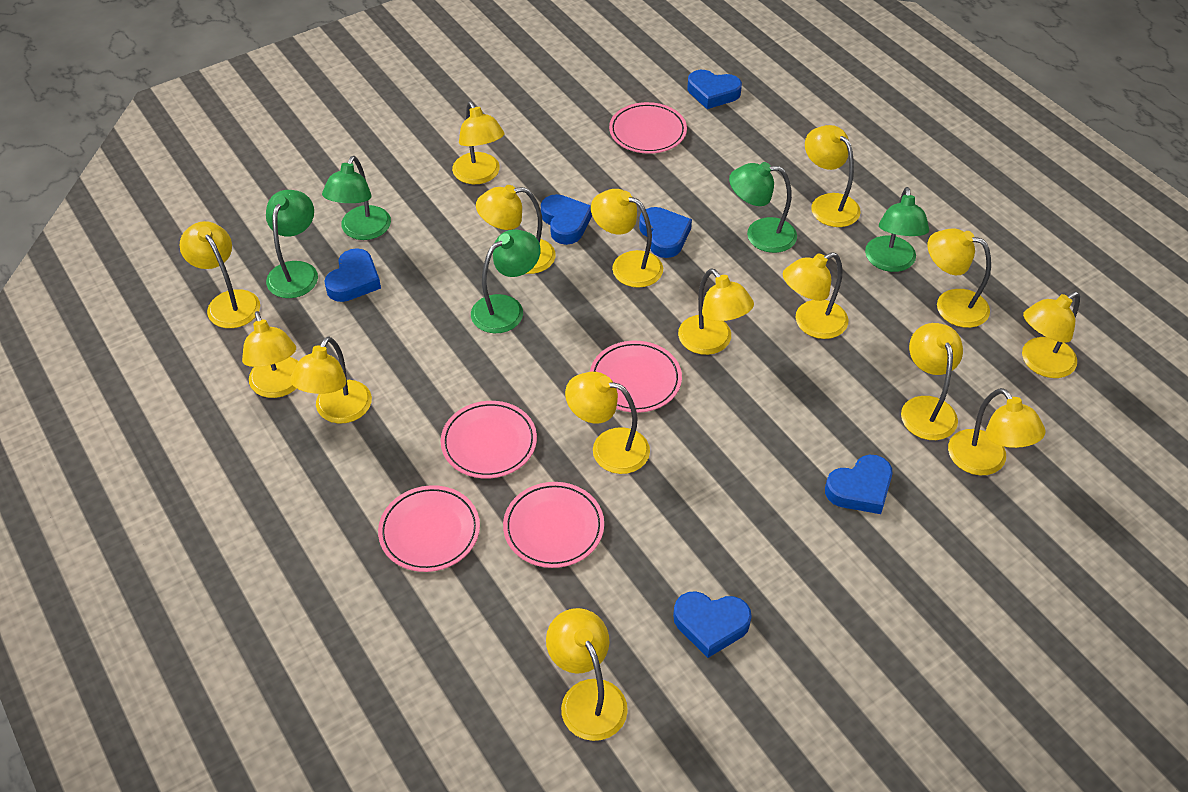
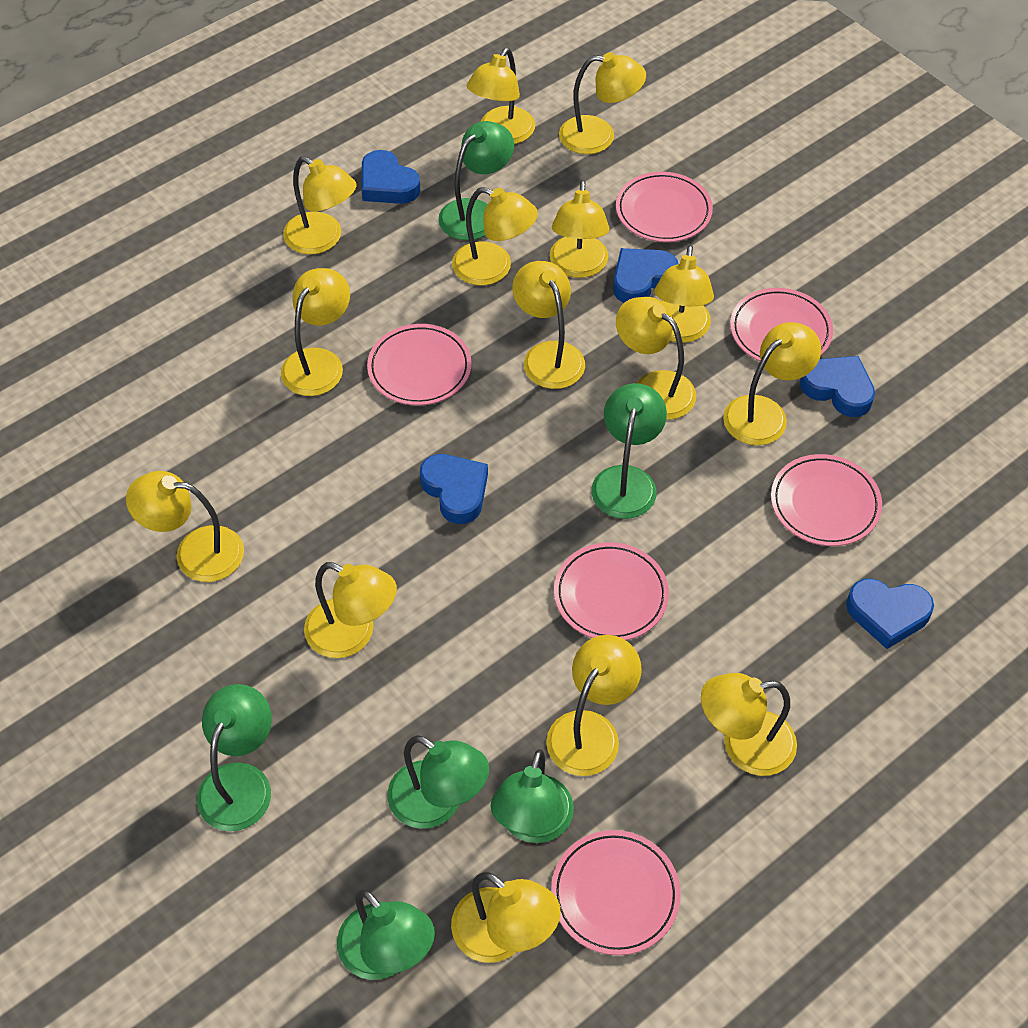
blue heart: [324,248,381,302] [541,194,592,245] [639,207,692,258] [673,591,752,658] [687,70,742,109] [825,455,892,514] = 6 -> [361,150,420,204] [420,454,488,524] [613,248,678,303] [800,356,875,417] [846,578,934,649] = 5
green lamp: [266,190,318,298] [322,156,391,240] [471,229,541,333] [729,162,797,253] [865,187,929,272] = 5 -> [197,684,272,831] [337,889,435,980] [388,735,489,829] [438,121,514,240] [491,749,574,843] [591,383,667,519] = 6
pink plate: [378,485,480,572] [441,401,537,478] [503,482,604,568] [590,341,682,413] [609,102,687,154] = 5 -> [367,324,472,405] [551,830,680,955] [554,542,669,640] [616,172,713,242] [730,288,833,361] [771,454,882,546] = 6

